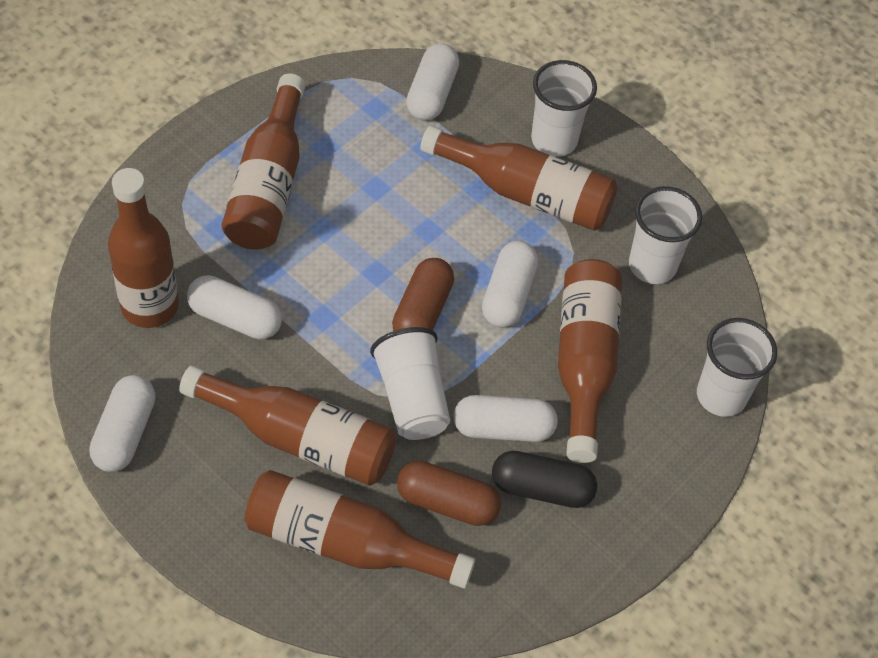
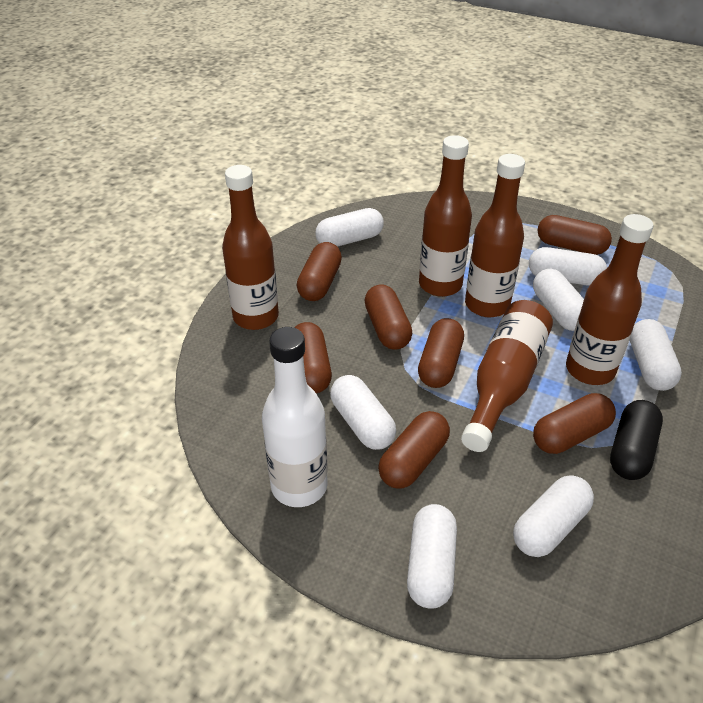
brown bottle: [108,168,179,328] [179,365,396,486] [222,74,305,250] [245,470,475,589] [420,126,618,231] [558,259,622,463] = 6 -> [222,165,279,330] [419,135,472,297] [461,300,553,452] [465,154,525,317] [566,214,653,385] = 5
brown capsule: [392,258,454,331] [397,461,501,526] = 2 -> [294,322,332,393] [297,242,342,301] [364,284,412,350] [378,411,450,489] [418,318,464,388] [533,393,616,454] [538,215,612,255] = 7
white bottle: none = 0 -> [262,327,327,507] = 1
white capsule: [89,375,156,472] [187,275,282,340] [406,43,459,120] [453,395,558,442] [482,241,538,328] = 5 -> [315,208,384,247] [330,375,396,450] [407,504,457,609] [513,475,594,557] [529,247,607,286] [533,269,584,331] [630,319,682,391] = 7
white cup: [370,327,450,440] [531,60,597,157] [629,186,702,284] [697,318,777,417] = 4 -> none = 0

